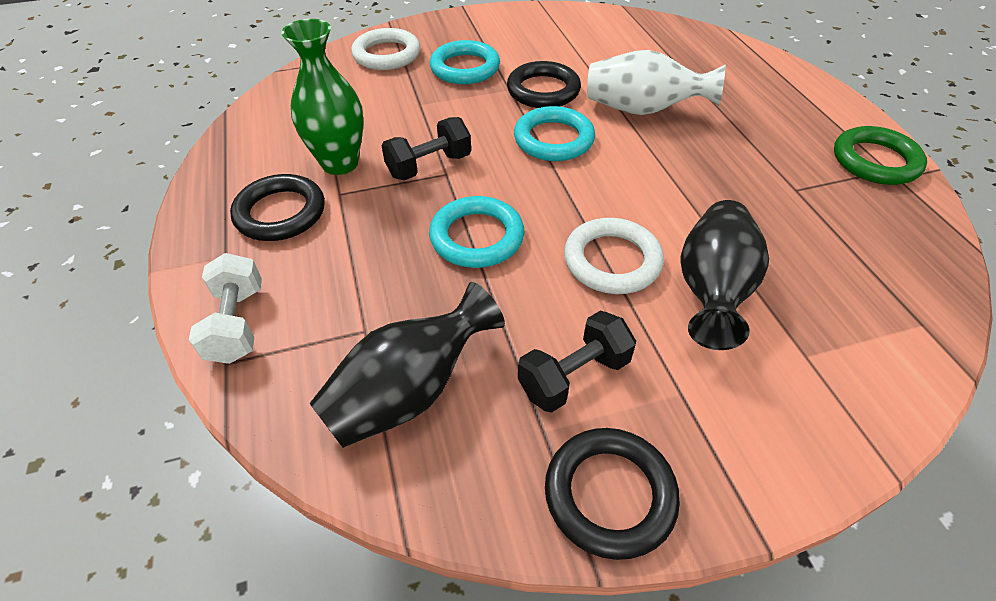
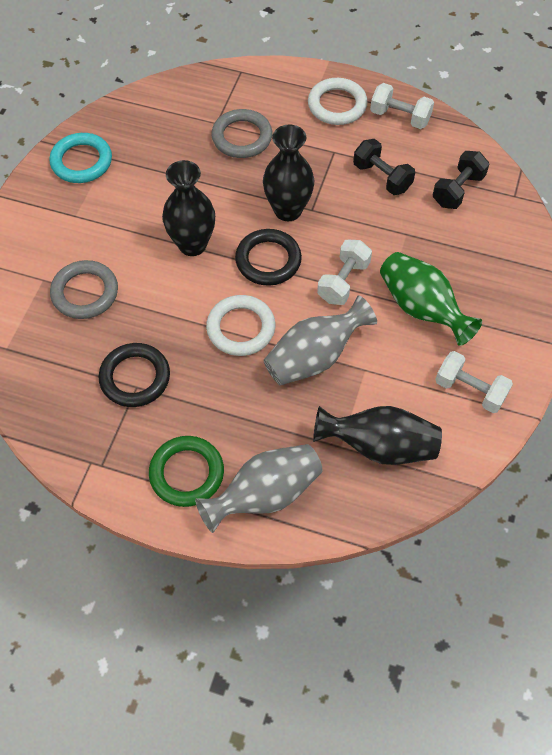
black ring: [230,174,325,241] [507,61,581,108] [545,428,680,560] = 3 -> [98,343,170,407] [235,229,302,286] = 2
black vase: [309,282,505,448] [681,200,769,350] = 2 -> [162,160,215,256] [263,125,314,221] [313,406,442,465] = 3
grey ring: none = 0 -> [50,260,118,319] [211,109,272,158] = 2
grey vase: none = 0 -> [195,444,322,533] [263,295,377,386] = 2
turquoise ring: [429,196,524,268] [430,40,500,84] [514,106,595,161] = 3 -> [49,133,112,183] = 1
white dumbbell: [189,253,262,364] = 1 -> [317,240,372,305] [370,83,434,129] [435,351,513,413] = 3
white vase: [587,50,726,115] = 1 -> none = 0

